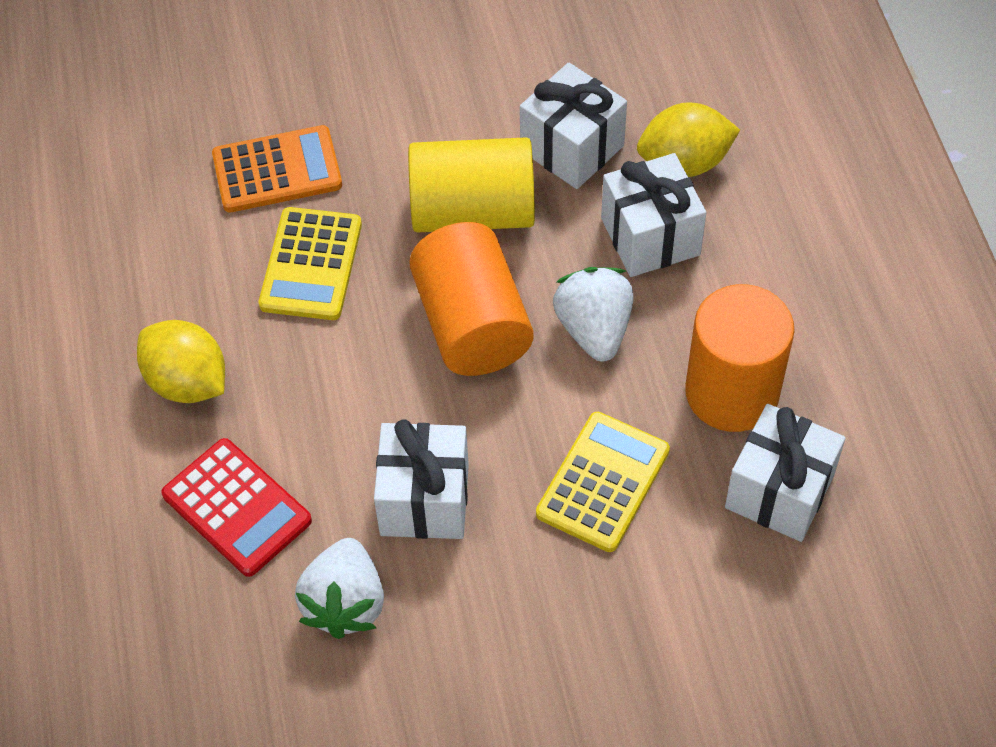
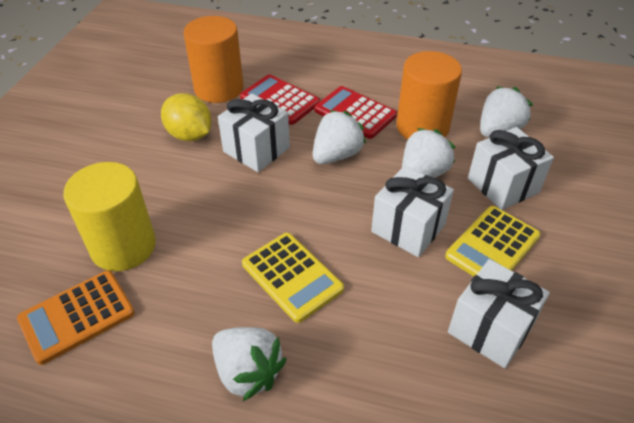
red calculator: [161,438,312,577] = 1 -> [240,75,320,125] [314,86,397,139] = 2
white strawberry: [295,538,384,639] [553,267,633,362] = 2 -> [212,327,287,401] [313,110,366,164] [402,128,456,178] [480,86,533,137] = 4
yellow lemon: [137,320,225,403] [637,102,740,177] = 2 -> [161,93,212,141] = 1

